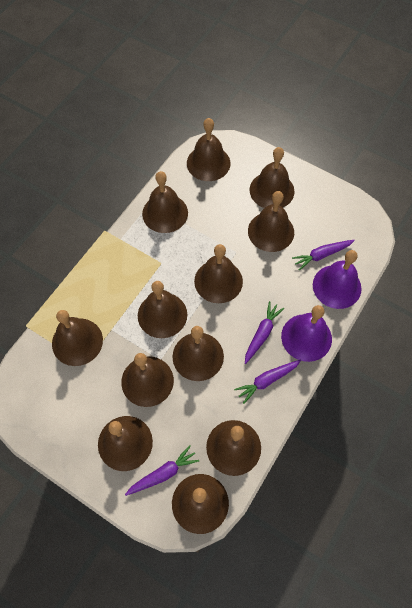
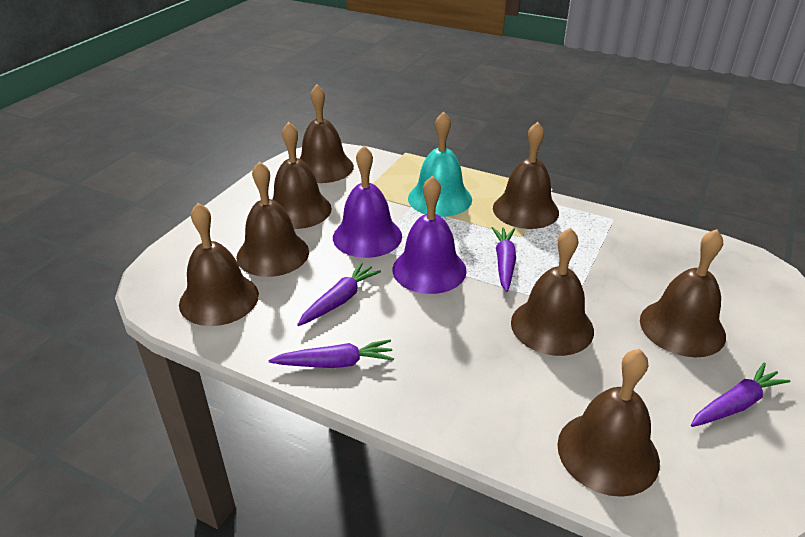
brown bell: [52,310,103,366] [98,416,153,471] [121,353,174,407] [138,281,187,338] [142,171,188,233] [172,326,224,381] [172,474,229,534] [187,118,230,181] [194,244,243,303] [206,420,261,476] [248,191,294,252] [250,147,295,208] = 12 -> [179,203,259,326] [236,161,309,277] [272,122,332,229] [300,85,354,183] [493,122,559,229] [511,228,594,356] [557,349,660,497] [640,229,726,357] = 8
turquoise bell: none = 0 -> [408,112,472,217] = 1

